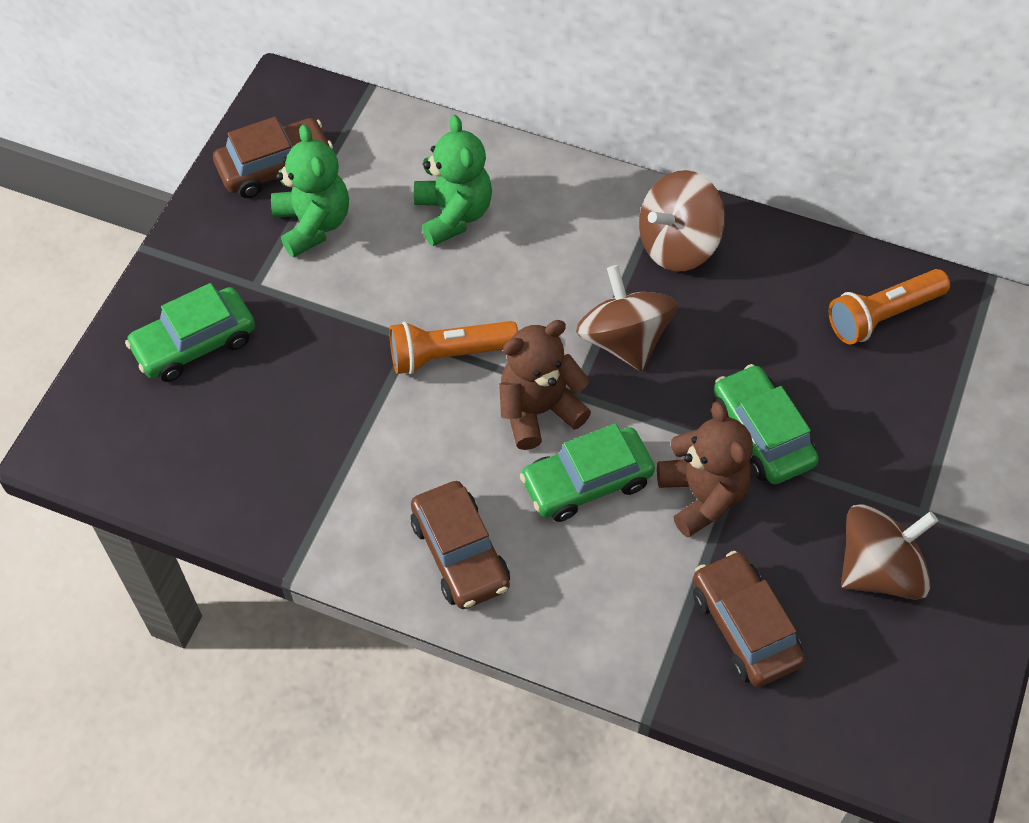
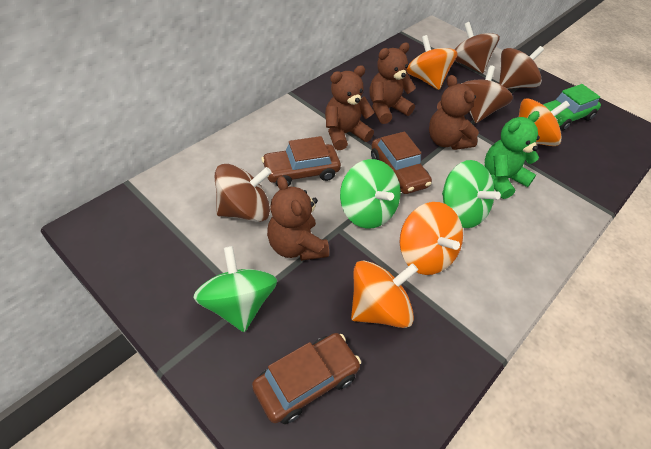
brown spinning top: [576,265,677,371] [639,170,725,271] [841,504,938,600] = 3 -> [215,164,272,222] [454,22,500,74] [461,66,513,123] [499,46,544,89] = 4
brown teddy bear: [499,320,591,450] [657,402,753,538] = 2 -> [267,176,329,261] [325,65,374,150] [370,43,416,124] [429,75,479,150] = 4
green car: [125,283,255,382] [520,423,655,522] [713,364,819,484] = 3 -> [543,84,601,131] = 1
green spinning top: none = 0 -> [193,246,277,332] [340,159,401,229] [442,160,501,228] = 3
green teddy bear: [271,125,349,257] [414,115,492,246] = 2 -> [485,111,540,199] = 1
orange flashlight: [389,321,518,374] [829,269,950,345] = 2 -> none = 0
orange spinning top: none = 0 -> [351,260,418,328] [399,202,463,275] [406,35,458,90] [519,98,570,146] = 4

